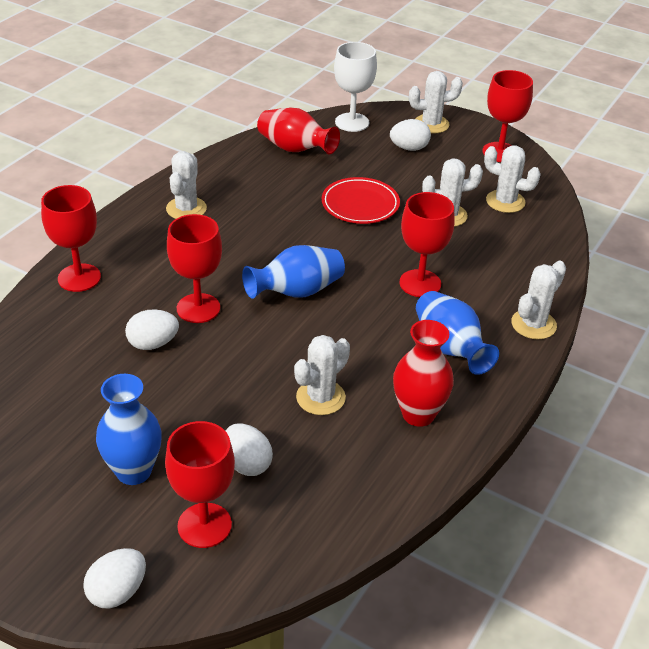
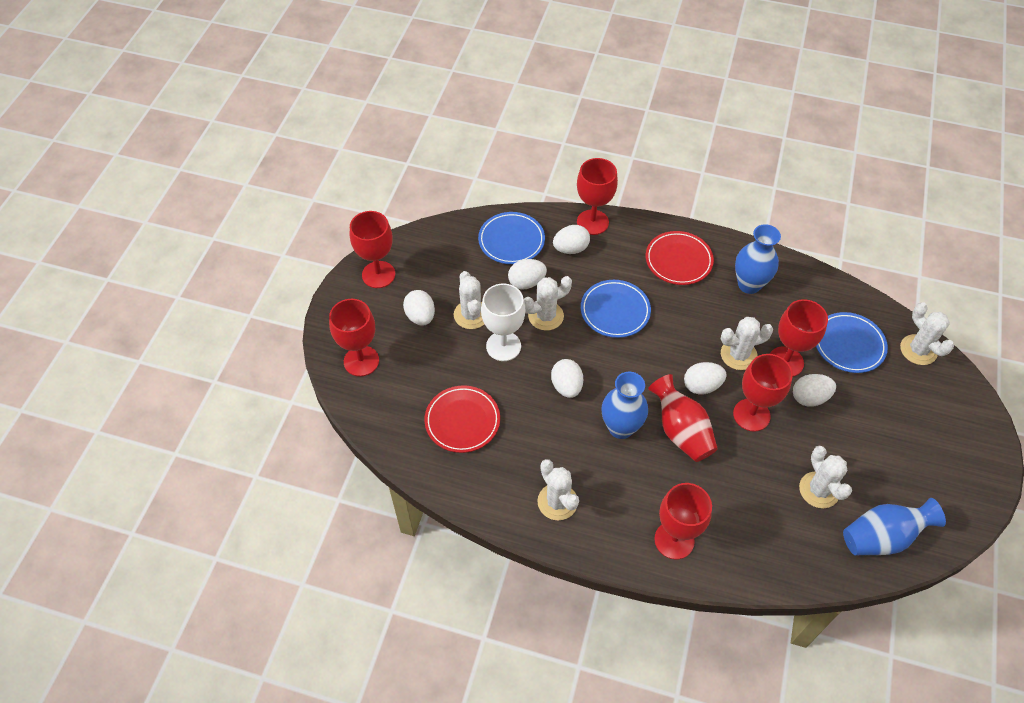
blue plate: none = 0 -> [478,212,545,264] [581,280,651,338] [816,312,888,373] = 3
red goblet: [41,185,101,292] [165,421,235,548] [167,214,222,323] [399,192,455,297] [482,70,533,162] = 5 -> [329,299,379,376] [350,211,395,288] [577,158,618,235] [654,483,712,559] [733,354,793,432] [770,299,828,377] = 6
red plate: [322,177,400,224] = 1 -> [425,385,500,453] [646,231,714,285] = 2
red vase: [257,108,340,154] [393,320,454,427] = 2 -> [648,374,718,462] = 1
white egg: [83,548,146,609] [125,309,179,350] [226,424,273,476] [390,119,431,151] = 4 -> [403,290,435,326] [508,259,547,290] [551,359,583,398] [553,225,590,254] [684,362,727,395] [793,374,836,407] = 6

